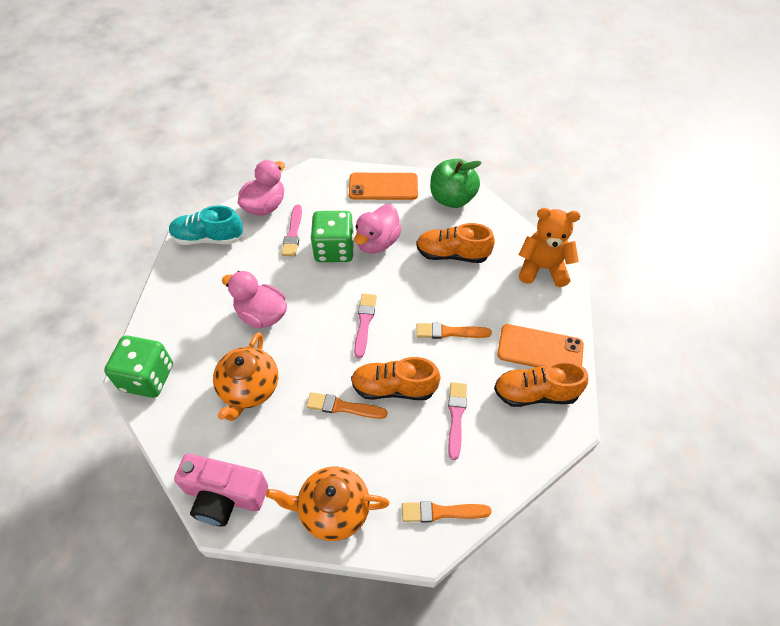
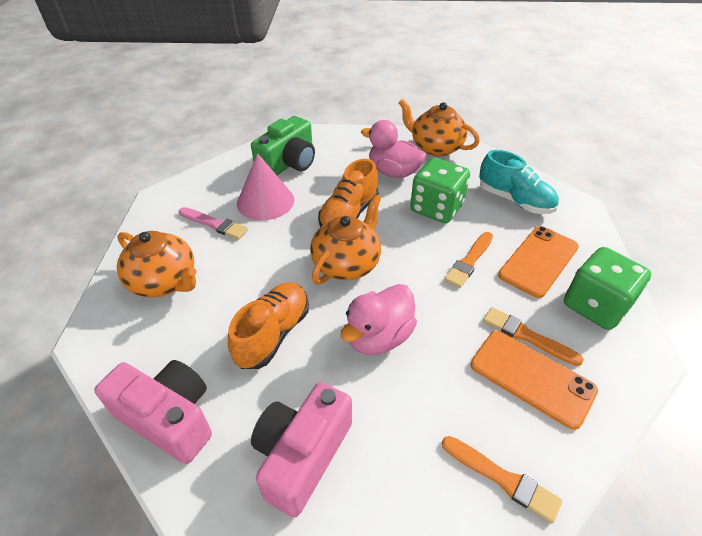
green apple: [430,159,482,208] = 1 -> none = 0
green camera: none = 0 -> [251,116,315,175] = 1
orange shoe: [351,357,441,400] [416,223,495,263] [494,361,588,407] = 3 -> [228,282,309,369] [318,159,378,227] = 2
orange teapot: [213,332,278,421] [266,466,389,541] = 2 -> [117,231,197,298] [310,194,381,285] [399,99,480,157] = 3
orange teddy bear: [519,208,580,287] = 1 -> none = 0
pink brush: [282,205,302,256] [354,294,377,358] [448,382,467,460] = 3 -> [179,207,248,240] = 1
pink camera: [174,453,268,527] = 1 -> [94,360,212,464] [251,382,352,518] = 2
pink cone: none = 0 -> [237,153,294,220] = 1
pink duck: [222,271,287,329] [238,160,285,216] [354,204,402,254] = 3 -> [341,284,417,355] [361,120,426,178] = 2

